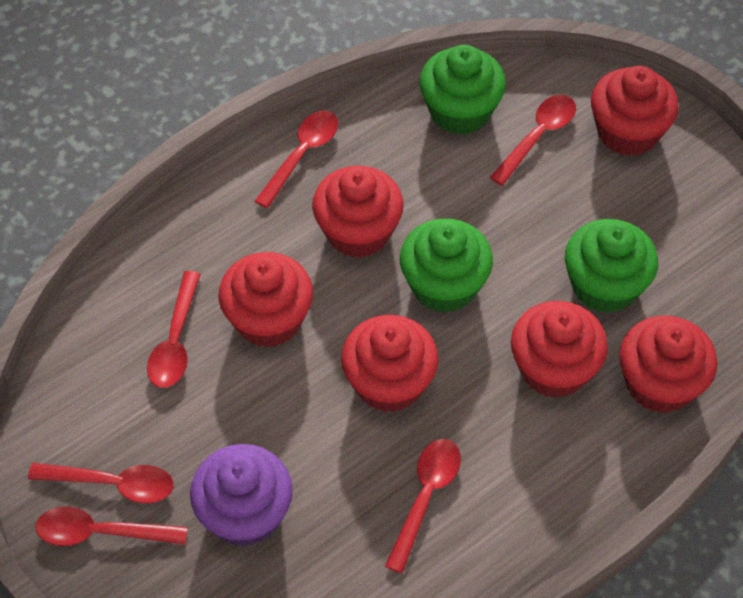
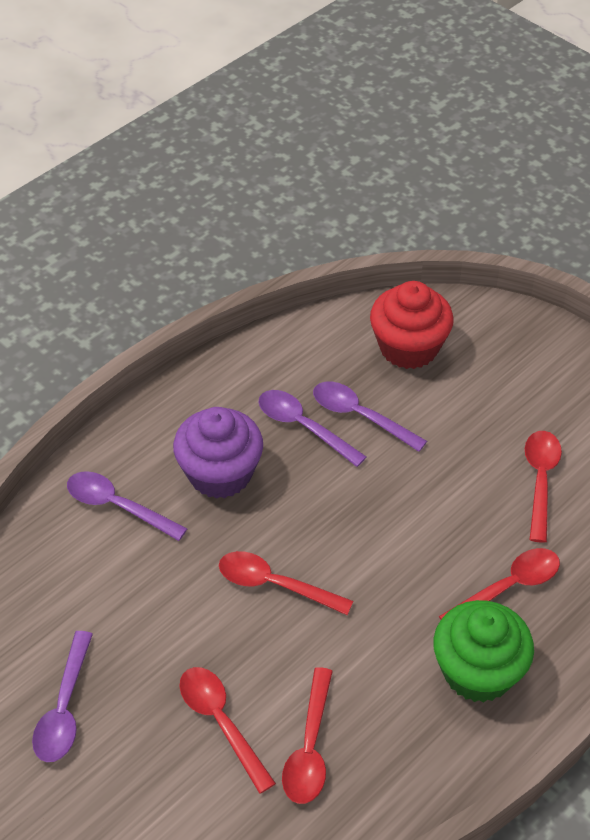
green cupcake: [400,219,493,313] [419,45,506,135] [565,219,658,313] = 3 -> [433,600,534,703] = 1
purple spoon: none = 0 -> [32,631,93,762] [67,471,188,541] [259,390,366,467] [313,381,427,452] = 4
red cupcake: [218,252,313,347] [312,166,403,258] [341,315,439,412] [511,301,608,398] [591,66,679,156] [619,316,717,413] = 6 -> [370,281,454,369] = 1
red spoon: [28,463,174,503] [36,507,188,546] [147,271,201,388] [255,111,338,208] [385,439,461,573] [490,95,576,186] = 6 -> [179,667,276,794] [219,551,353,615] [282,667,333,804] [439,548,560,620] [525,431,562,543] = 5

